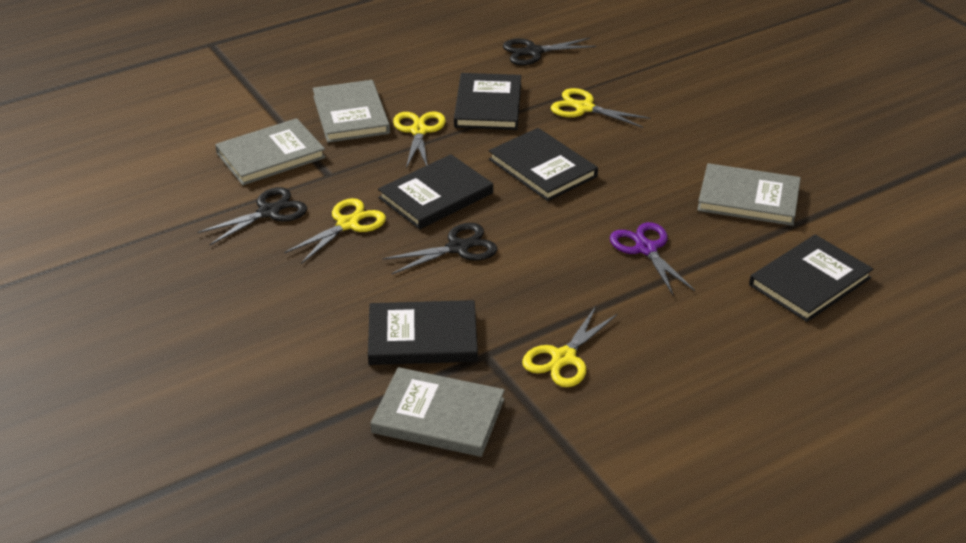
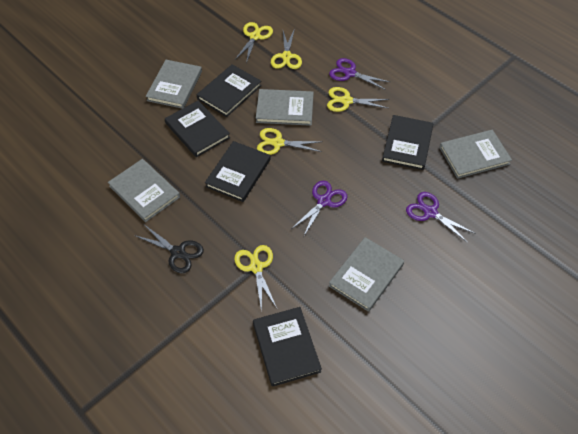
black scissors: [198,187,307,246] [382,223,497,274] [503,38,596,65] = 3 -> [134,225,204,273] = 1
grey book: [215,118,326,185] [313,80,390,143] [371,367,505,457] [697,163,801,226] = 4 -> [108,159,180,222] [146,60,202,109] [256,89,314,126] [329,237,404,312] [439,130,512,179] = 5
purple scissors: [610,222,695,295] = 1 -> [291,181,347,237] [329,58,390,90] [406,192,476,243] = 3
yellow scissors: [284,198,386,264] [393,112,446,168] [522,306,618,387] [551,88,651,128] = 4 -> [234,245,277,313] [235,22,273,63] [257,128,323,155] [271,29,302,69] [327,87,389,112] = 5

